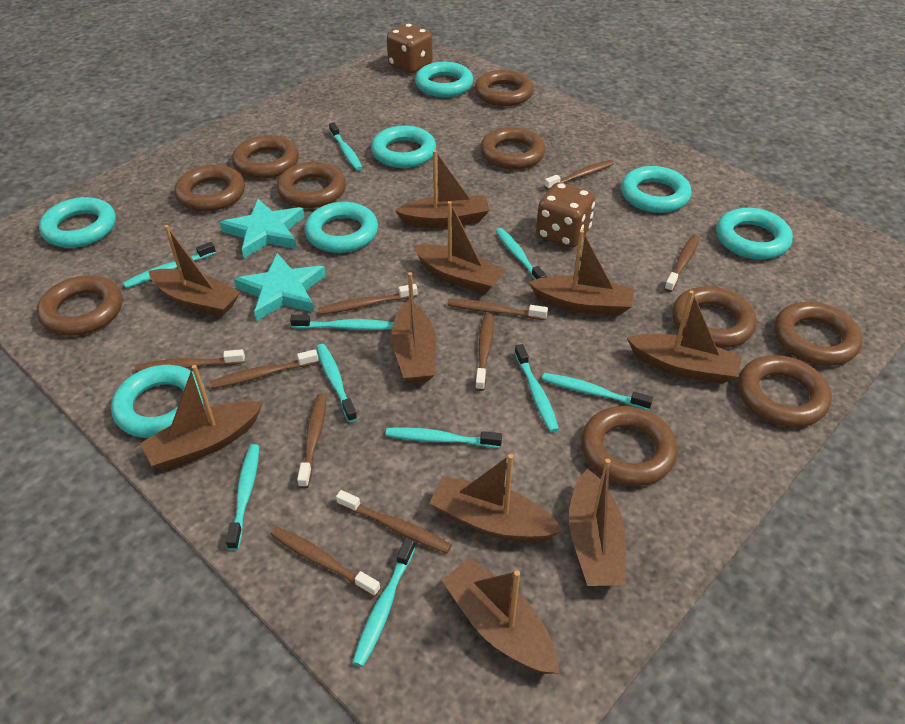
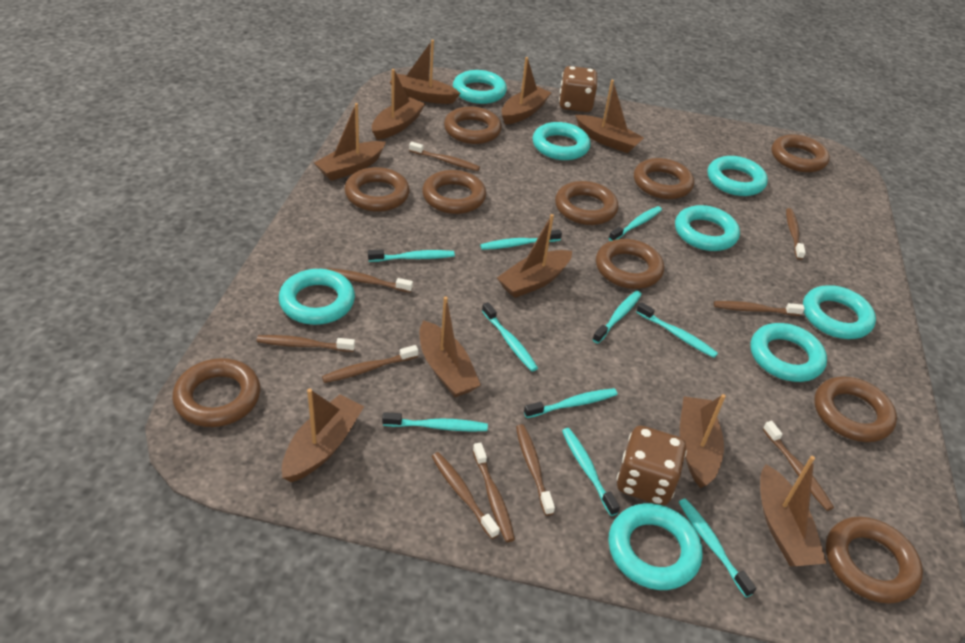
turquoise ring: [39,197,116,248] [111,365,205,438] [305,202,378,253] [371,126,436,168] [415,62,473,97] [621,166,692,213] [716,208,793,260] = 7 -> [279,269,355,325] [453,70,507,104] [533,122,591,160] [608,503,703,590] [675,205,740,251] [708,156,768,196] [750,323,827,382] [803,285,876,339] = 8
turquoise star: [220,199,304,258] [234,253,326,321] = 2 -> none = 0

